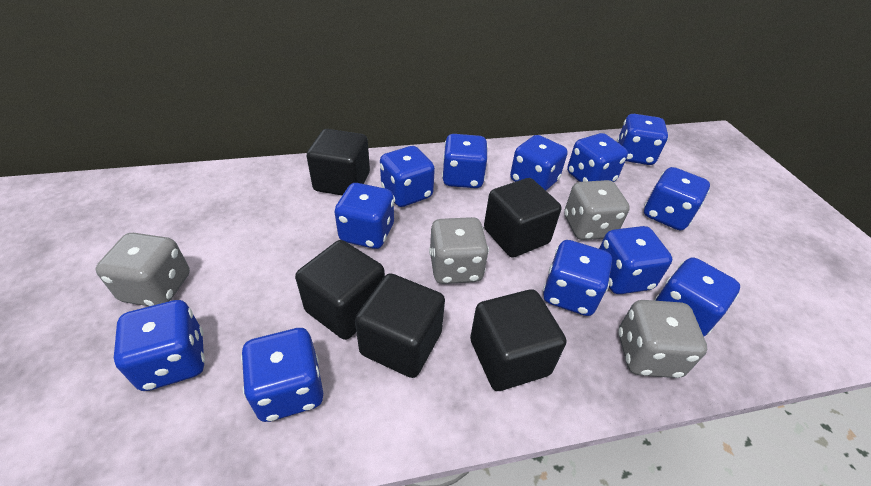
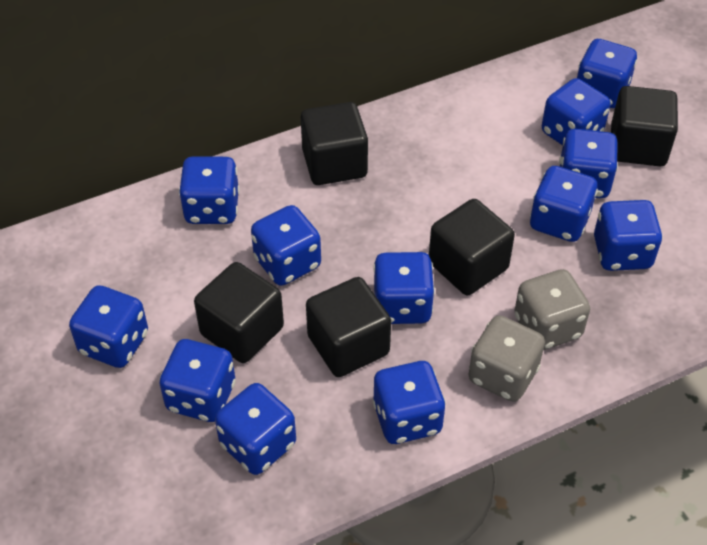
grey dice: [96,233,190,306] [429,217,489,284] [564,180,630,240] [618,300,707,378] = 4 -> [469,315,545,402] [514,269,590,350] = 2

